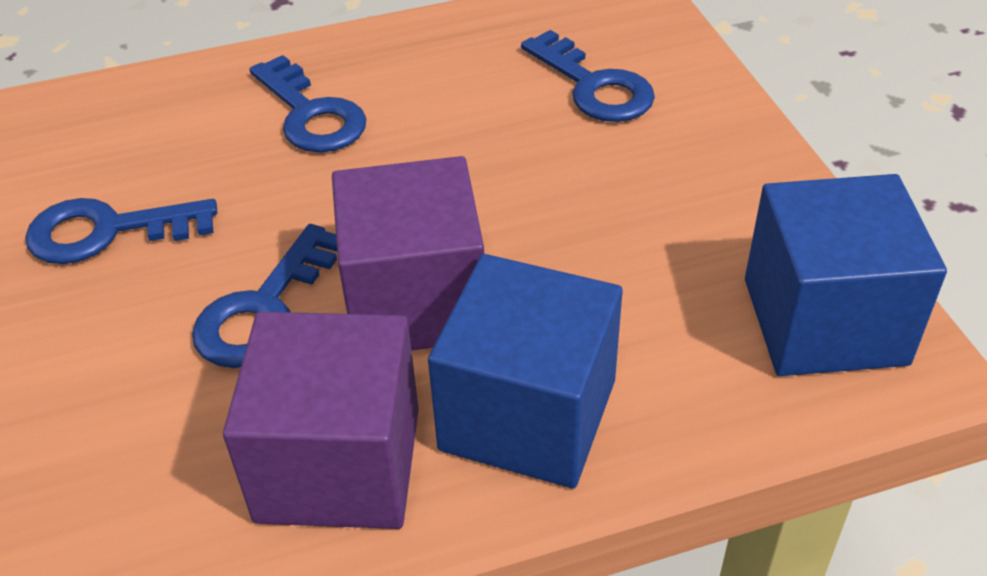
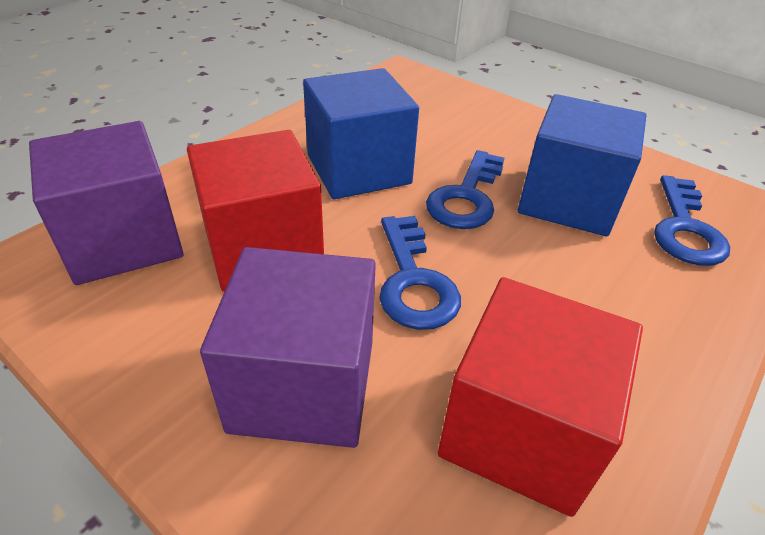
blue key: [25,198,217,264] [192,224,337,368] [249,55,367,152] [521,30,655,122] = 4 -> [379,216,461,330] [426,150,504,229] [654,175,730,266] = 3
red cube: none = 0 -> [187,130,324,292] [438,277,643,517] = 2

